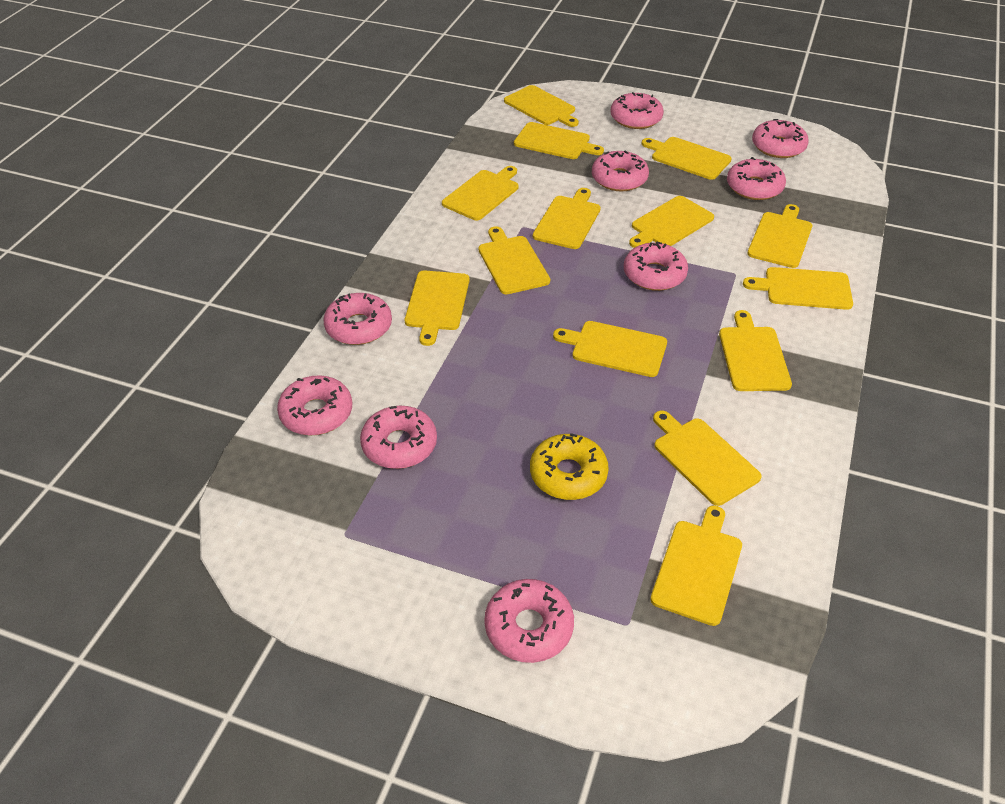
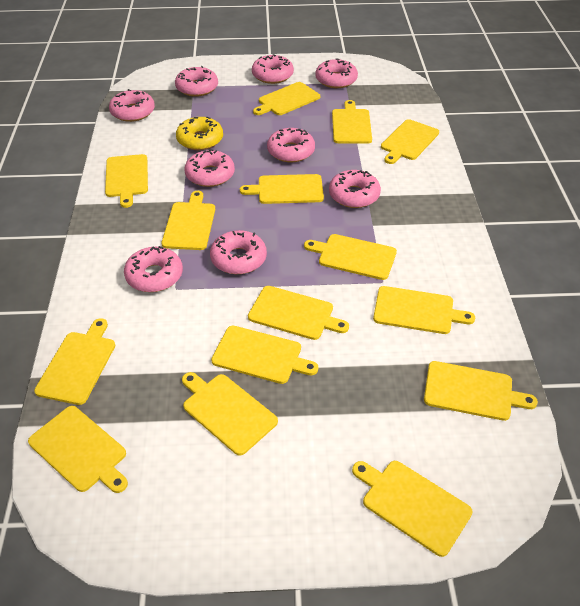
yellow cutting board: [405,270,470,346] [442,166,519,220] [479,226,550,294] [504,85,579,127] [514,122,604,159] [533,188,601,249] [553,321,667,377] [629,196,714,248] [642,137,732,180] [650,506,742,626] [653,411,762,506] [719,310,792,391] [743,267,853,310] [747,204,812,268] = 14 -> [28,406,128,493] [34,318,115,405] [105,154,148,208] [161,191,215,250] [182,372,278,455] [211,326,318,384] [240,174,324,204] [248,286,349,340] [253,82,320,115] [304,234,397,280] [332,100,372,144] [352,461,473,557] [373,286,475,334] [381,119,439,164] [424,361,538,421] = 15

